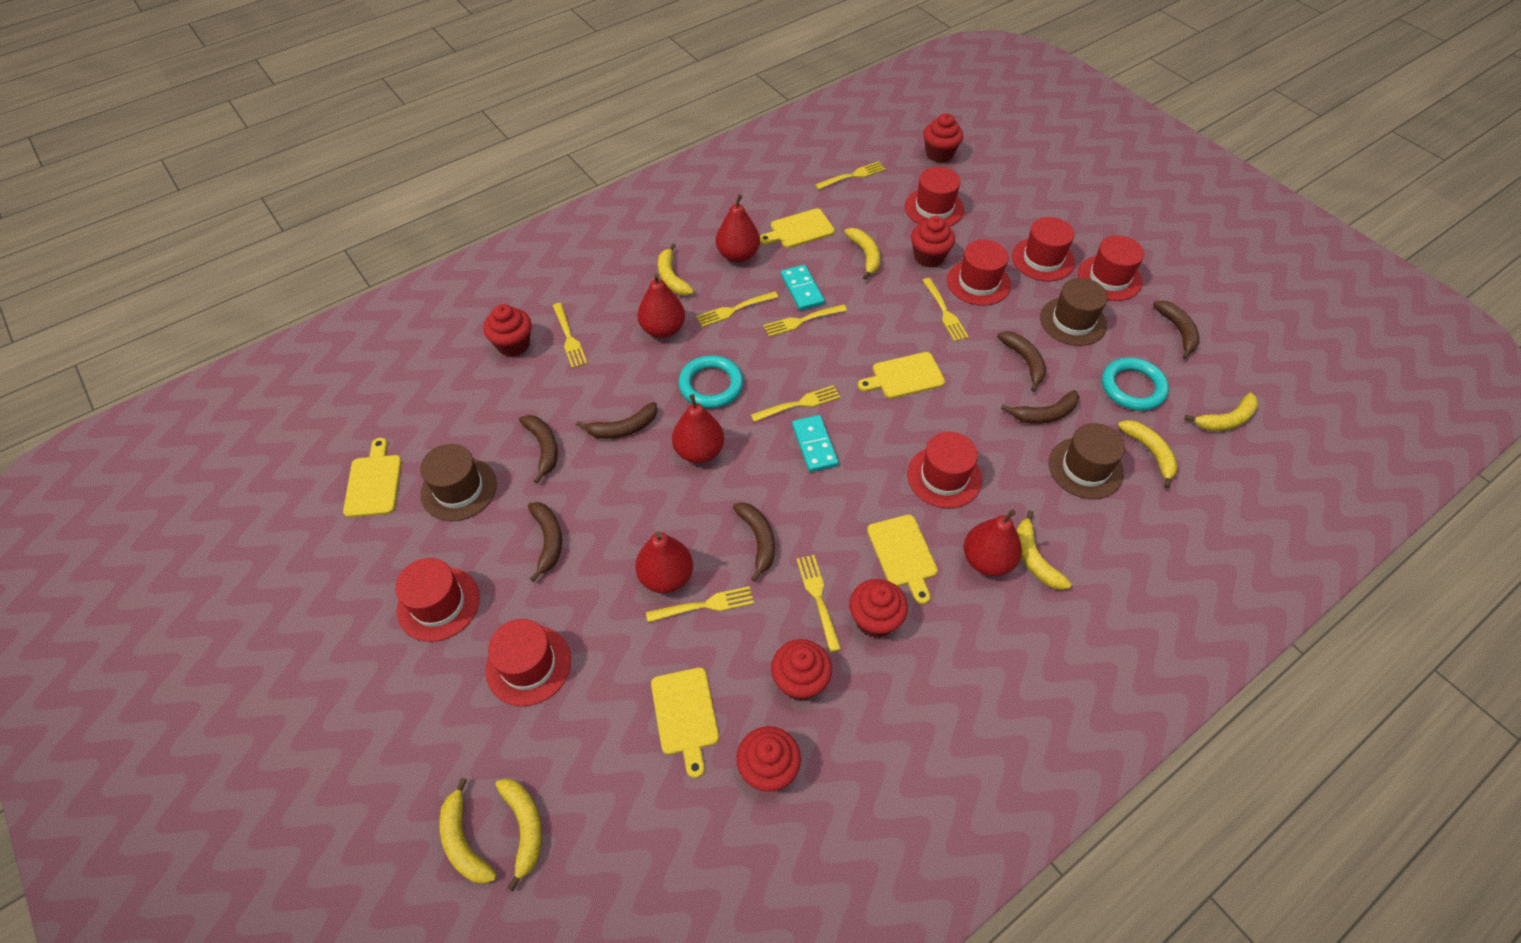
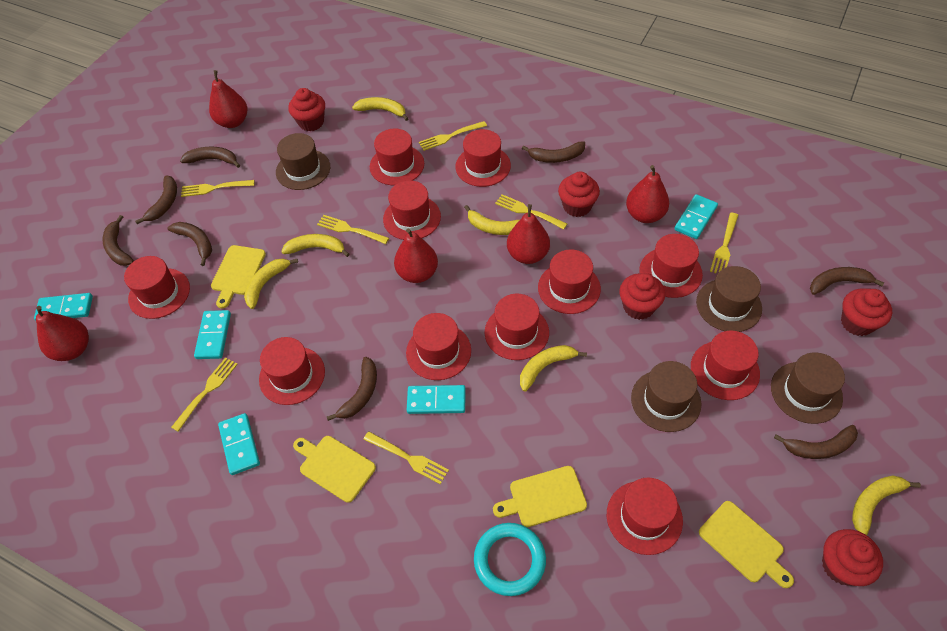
brown banana: [519,415,558,484] [528,502,562,582] [576,402,657,439] [733,502,775,582] [997,331,1046,392] [1001,390,1079,424] [1153,300,1199,359] = 7 -> [103,215,134,266] [135,175,177,224] [167,222,212,266] [180,146,240,168] [327,357,377,421] [522,141,585,163] [774,425,858,459] [810,267,884,295] = 8
brown hat: [420,444,497,521] [1040,278,1108,346] [1049,423,1125,499] = 3 -> [276,133,330,190] [631,361,701,432] [696,266,762,332] [771,352,845,424] = 4
red cupcake: [484,304,531,357] [736,726,801,792] [771,639,832,701] [849,579,908,638] [911,216,955,268] [923,113,963,163] = 6 -> [288,88,325,131] [558,172,600,217] [619,273,665,320] [822,529,883,586] [841,288,892,336] = 5
red hat: [395,558,480,642] [485,619,571,706] [905,167,964,227] [907,432,982,508] [947,240,1011,306] [1012,217,1075,281] [1078,235,1144,301] = 7 -> [124,256,190,319] [259,337,325,405] [370,129,424,185] [383,181,441,240] [406,313,471,380] [455,129,511,187] [485,294,549,360] [538,249,601,314] [607,478,683,555] [639,234,703,298] [691,331,760,400] = 11
turquoise domino: [781,265,825,311] [792,415,839,472] = 2 -> [34,293,93,321] [194,310,231,359] [218,413,260,475] [407,385,466,414] [674,194,718,239] = 5
turquoise ring: [678,355,743,408] [1102,358,1169,411] = 2 -> [474,523,546,596] = 1
yellow banana: [439,778,497,884] [495,779,542,891] [658,243,694,296] [844,228,880,280] [1017,510,1072,590] [1118,420,1178,488] [1184,393,1259,431] = 7 -> [244,259,298,309] [281,234,350,257] [352,97,409,121] [464,205,519,235] [520,345,587,392] [852,476,921,535] = 6
yellow cutting board: [343,438,402,517] [651,667,719,778] [760,208,835,248] [858,352,945,399] [867,515,938,604] = 5 -> [211,245,266,308] [293,436,376,503] [493,466,587,527] [699,501,794,588] = 4
yellow fork: [553,303,587,368] [646,586,754,623] [696,291,778,327] [751,385,840,422] [763,304,847,337] [796,555,841,652] [815,161,886,190] [922,278,969,342] = 8 -> [171,357,238,432] [181,180,255,197] [317,215,389,244] [363,431,449,484] [419,121,487,151] [495,194,567,229] [710,213,738,273] = 7

